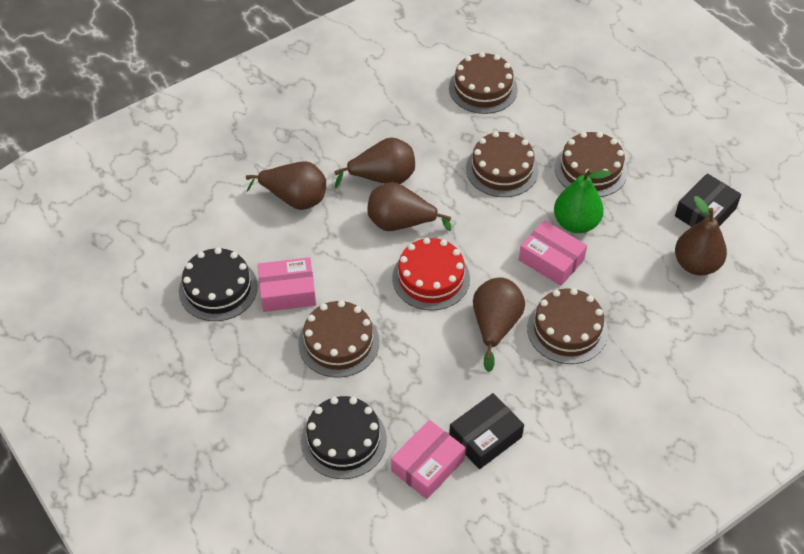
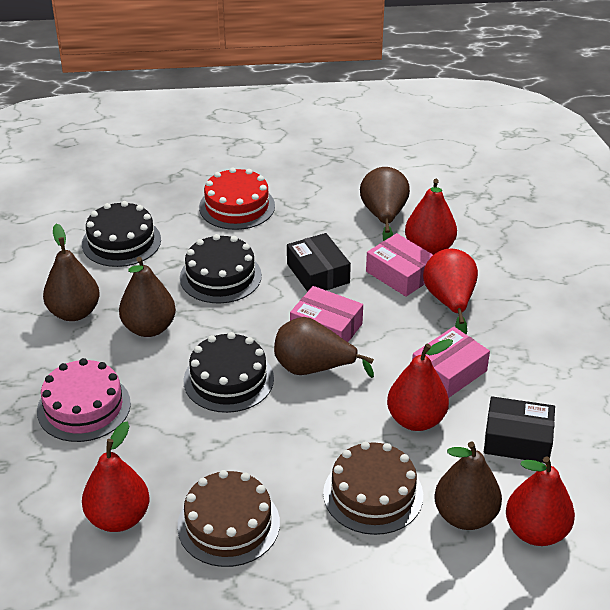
black cake: [179,247,258,321] [301,396,387,479] = 2 -> [82,201,161,267] [180,234,262,303] [184,332,274,413] = 3
brown cake: [298,300,379,378] [449,52,518,114] [466,131,539,197] [527,288,608,364] [555,132,628,197] = 5 -> [177,470,280,567] [323,442,423,535] = 2
green pear: [554,168,611,233] = 1 -> none = 0
pink cake: none = 0 -> [37,358,131,442] = 1
red pear: none = 0 -> [82,421,150,532] [387,339,453,431] [405,179,457,255] [423,249,478,335] [506,456,575,546] = 5

